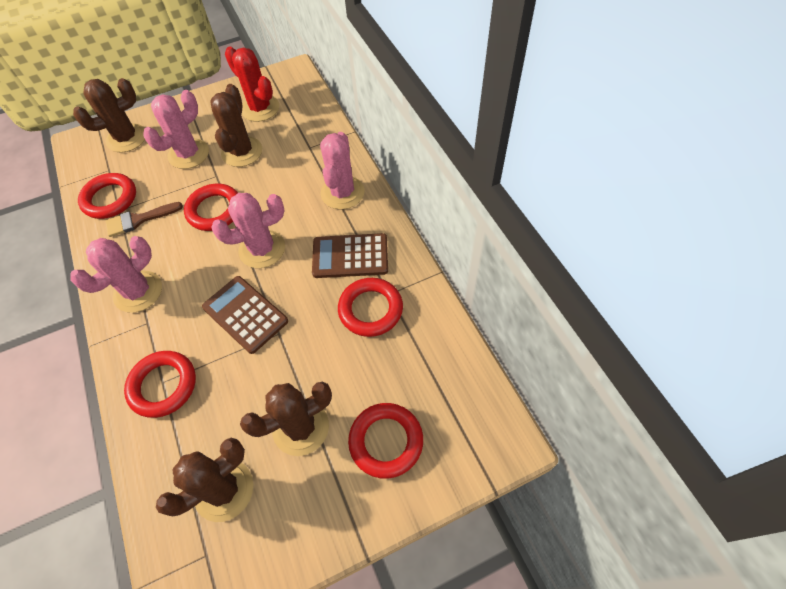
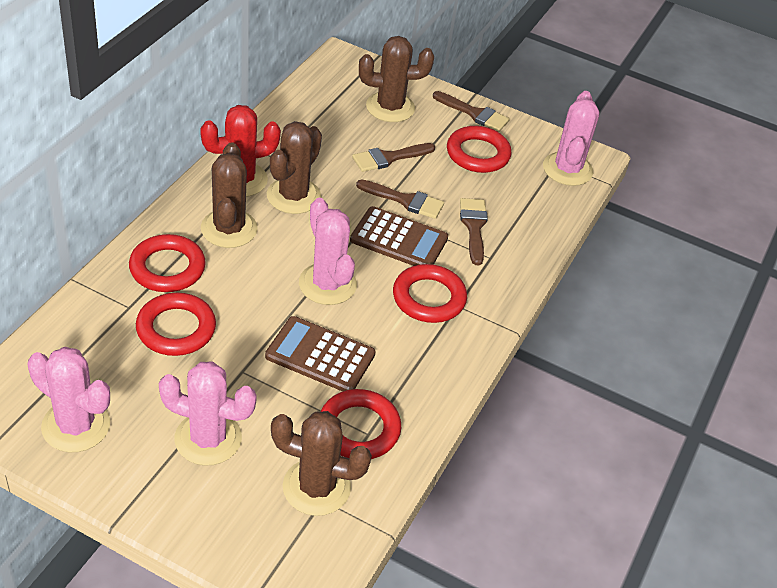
brown brush: [105,202,183,237] = 1 -> [352,143,435,172] [356,180,444,219] [433,91,510,132] [460,198,488,265] = 4

